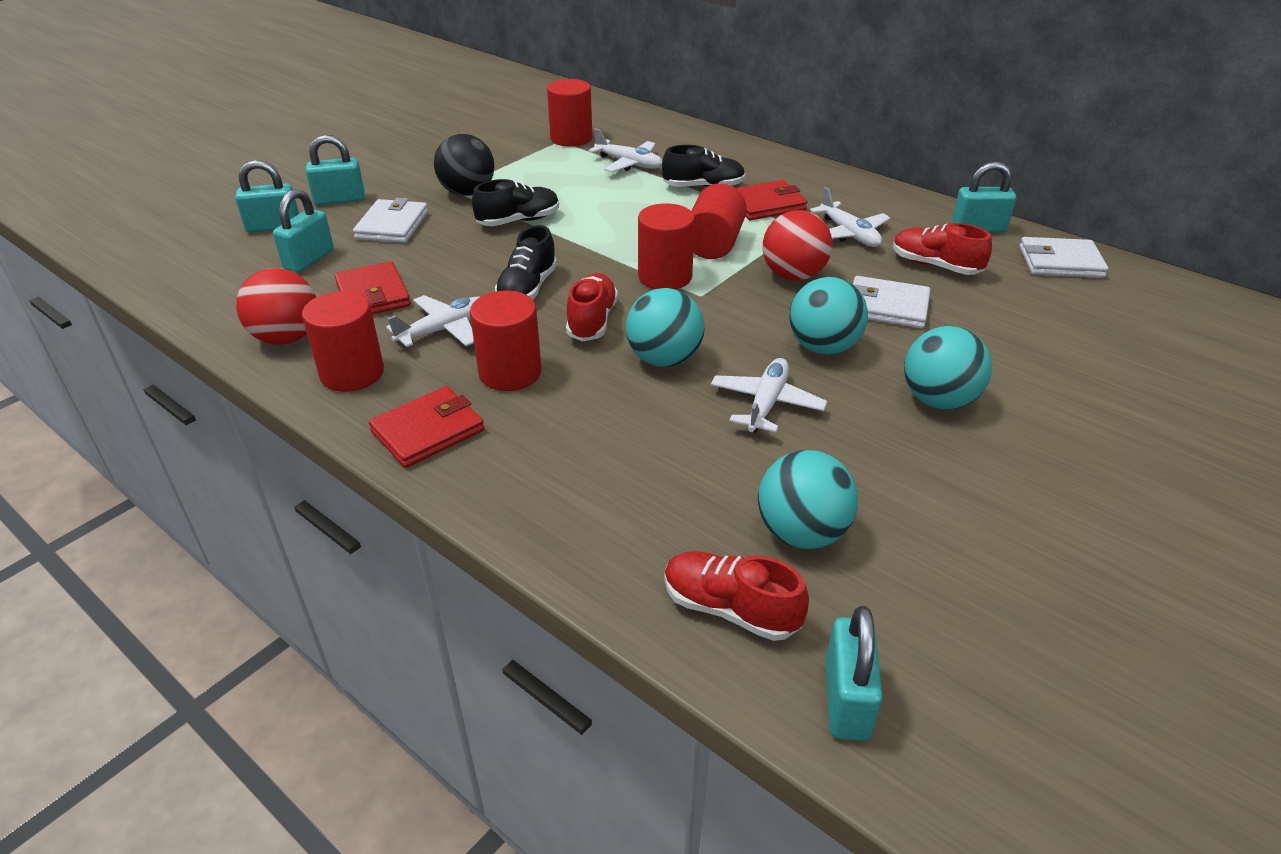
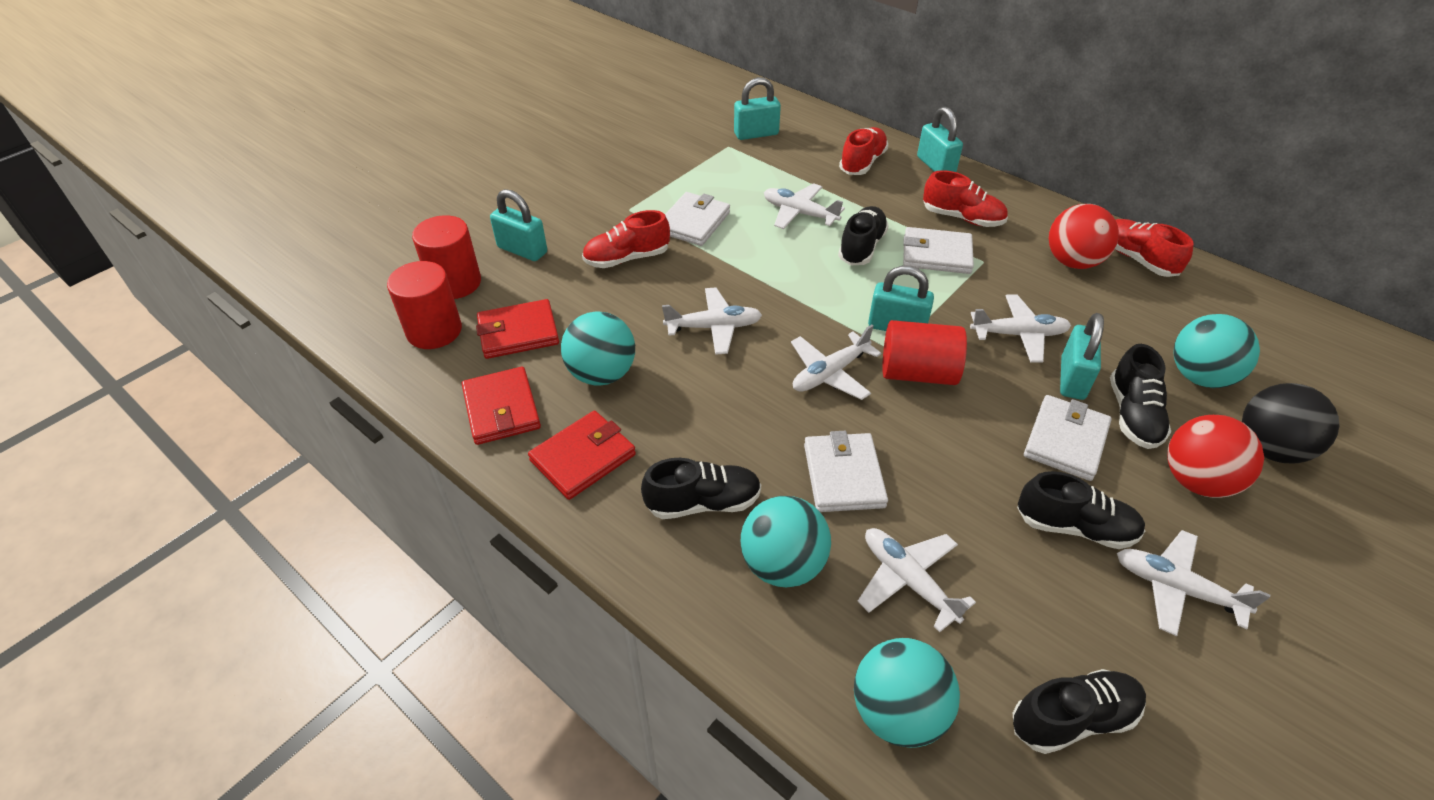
black shoe: [472,179,559,226] [495,225,557,300] [662,145,746,187] = 3 -> [641,458,761,519] [838,206,889,265] [1013,669,1146,754] [1017,471,1145,549] [1110,344,1171,449] = 5
red cylinder: [302,291,384,392] [470,291,542,391] [547,79,592,147] [638,203,695,289] [691,183,747,259] = 5 -> [387,261,462,349] [412,215,481,299] [882,320,967,385] = 3
red shoe: [566,273,618,341] [664,551,809,641] [893,223,992,275] = 3 -> [582,210,670,268] [839,127,888,175] [923,170,1008,227] [1115,219,1194,277] = 4
white plane: [386,295,479,347] [589,128,662,172] [711,358,827,433] [810,187,890,247] = 4 -> [662,288,762,355] [764,183,845,229] [791,325,881,400] [858,528,976,632] [970,295,1071,362] [1117,530,1270,636] = 6
white wallet: [353,198,428,243] [853,276,931,329] [1019,237,1108,278] = 3 -> [665,192,730,246] [804,431,888,512] [903,227,974,274] [1024,395,1112,481] = 4

